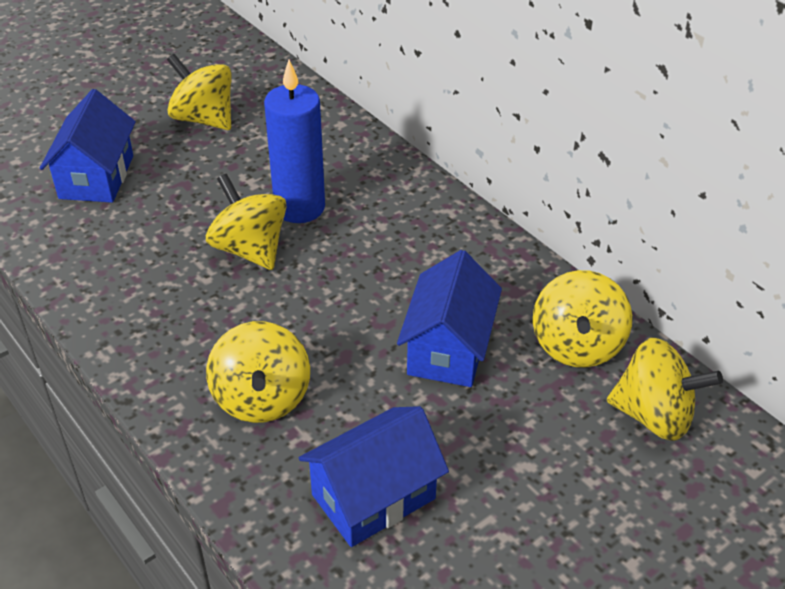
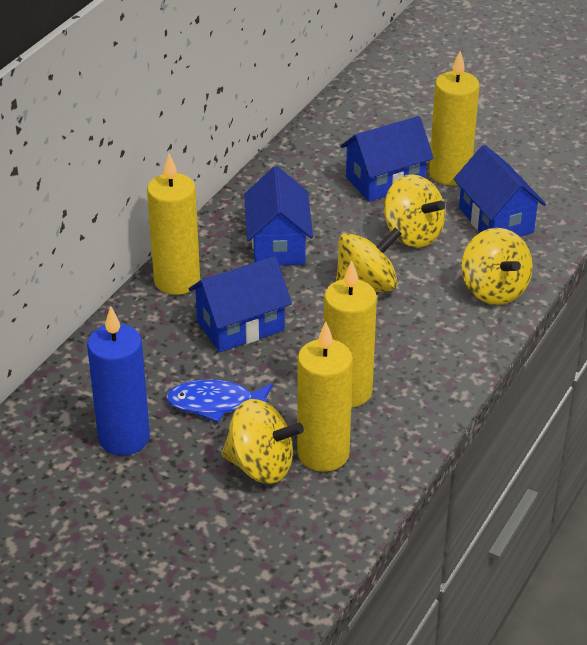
blue fish: none = 0 -> [166,380,273,423] = 1
blue house: [40,89,136,203] [299,406,449,547] [397,250,502,387] = 3 -> [189,256,292,352] [244,166,313,266] [340,116,434,202] [454,145,546,237] = 4
yellow candle: none = 0 -> [147,154,200,295] [297,322,353,472] [324,260,377,408] [429,51,480,185] = 4
yellow spinning top: [167,54,232,130] [206,174,286,270] [206,321,310,423] [533,270,632,367] [607,338,723,441] = 5 -> [221,399,304,484] [336,227,402,292] [384,174,445,248] [461,228,533,305] = 4

